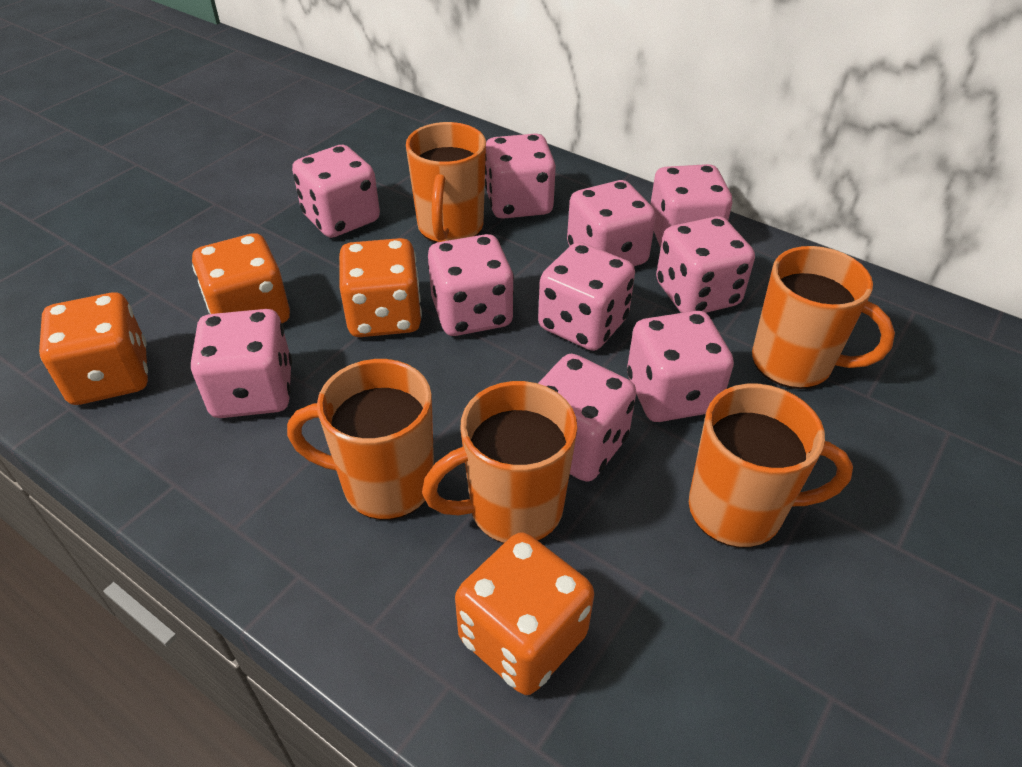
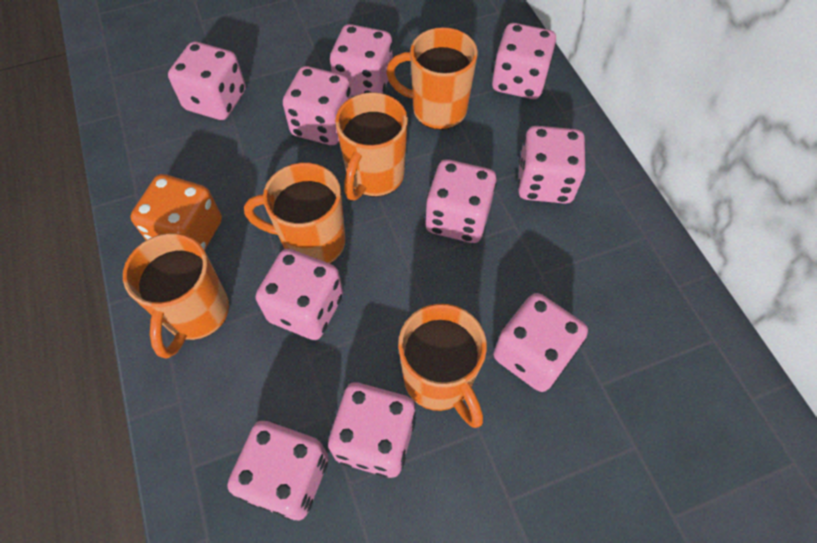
orange dice: [39,293,148,405] [192,233,290,323] [339,238,422,337] [455,532,594,695] = 4 -> [130,174,222,250] = 1

